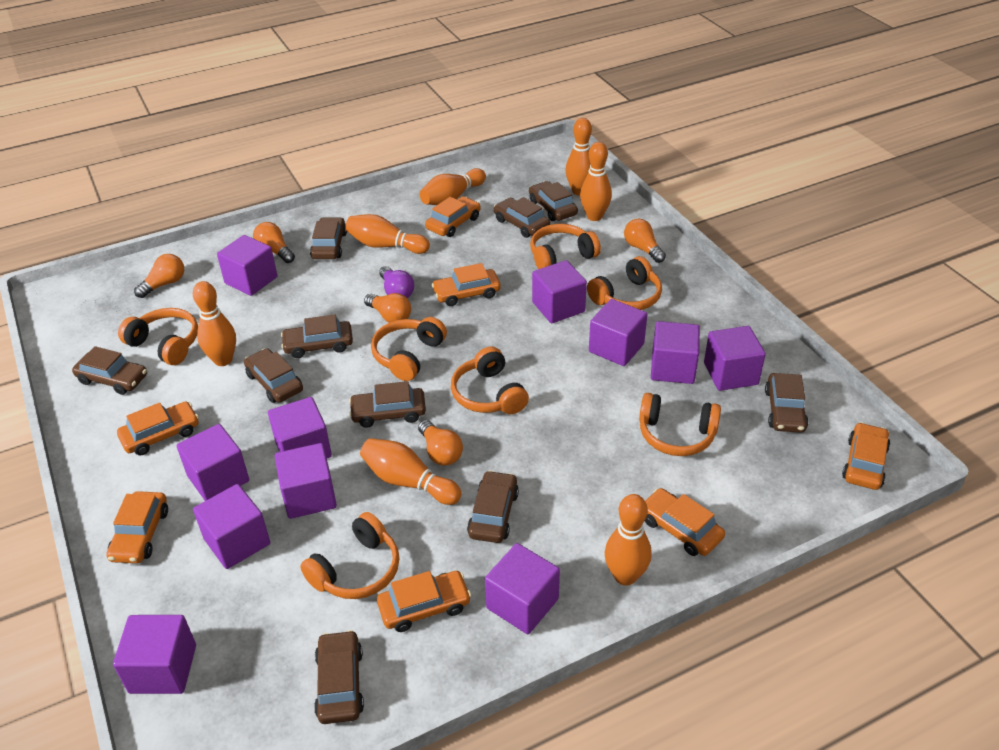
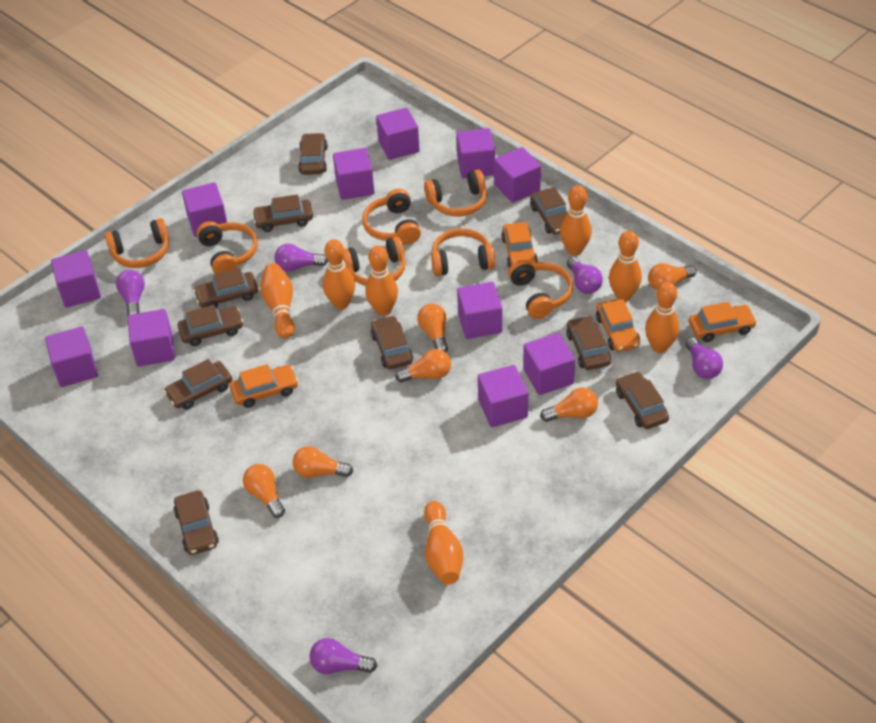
orange car: [106,491,168,563] [117,401,199,455] [377,571,471,632] [425,196,481,237] [432,263,501,306] [645,488,725,556] [842,422,890,490] = 7 -> [230,364,298,408] [501,222,538,268] [596,299,640,352] [689,302,757,342] = 4
orange light bulb: [134,254,184,298] [253,222,295,263] [364,293,411,323] [418,420,463,466] [624,219,666,263] = 5 -> [243,464,285,518] [293,446,353,478] [395,349,451,383] [417,304,448,352] [540,387,598,422] [648,263,696,290] = 6
purple light bulb: [379,266,414,298] = 1 -> [116,270,145,315] [274,244,328,271] [309,638,377,674] [567,257,603,294] [685,337,723,379] = 5

